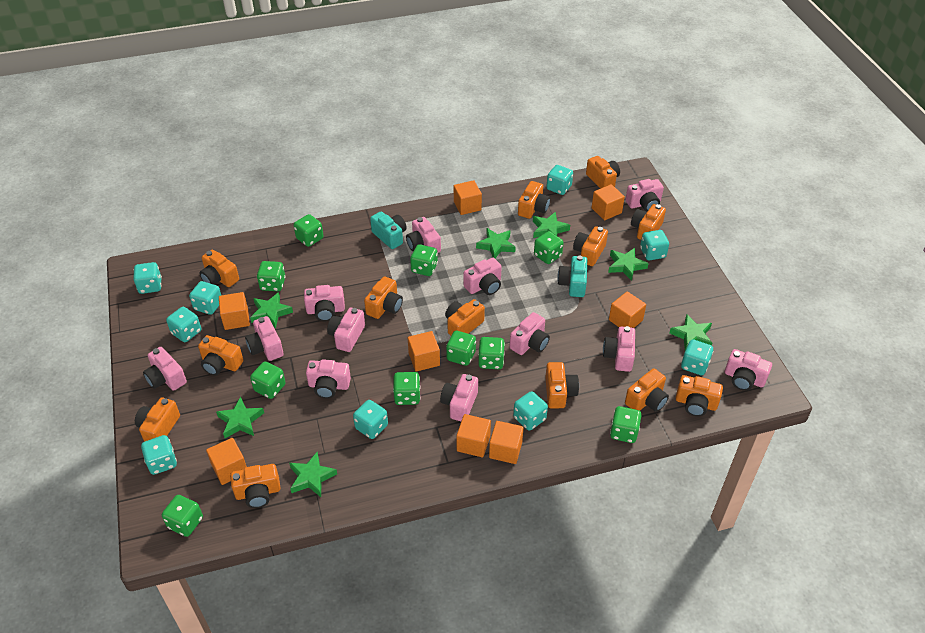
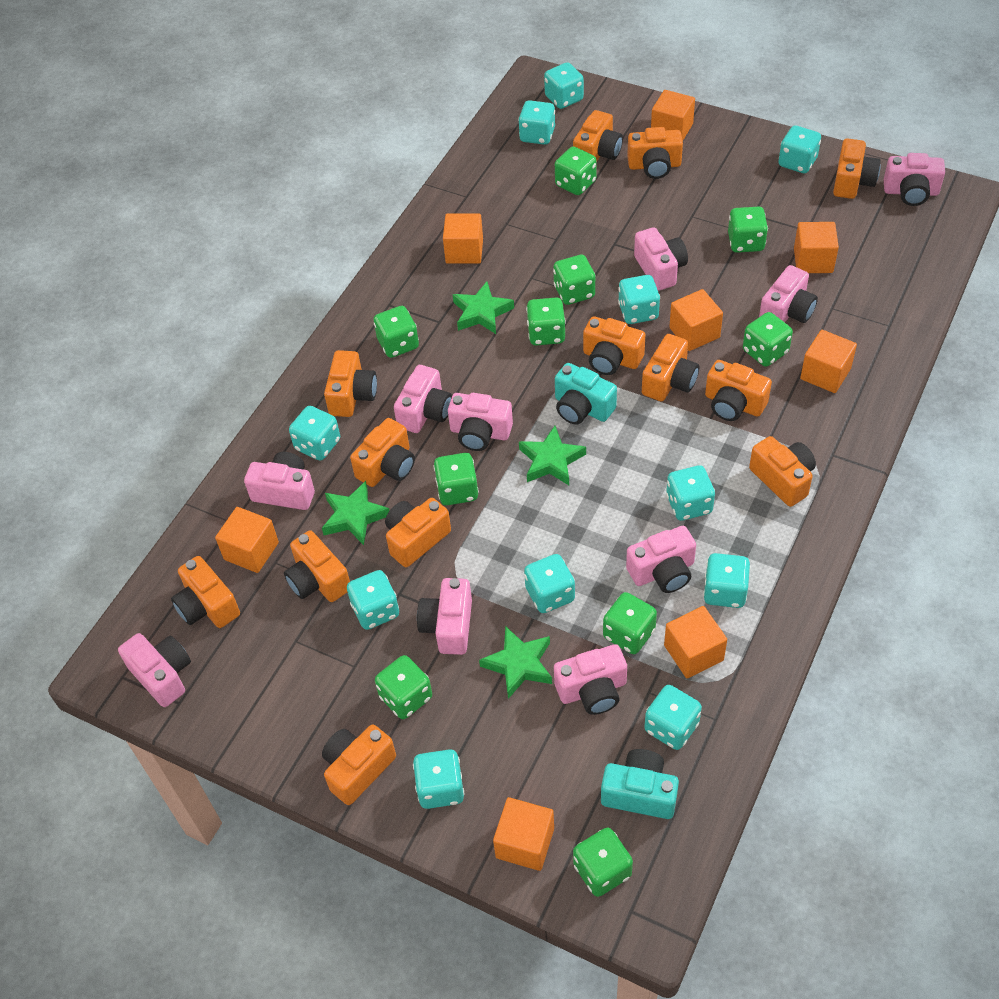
green star: [216,396,264,438] [250,292,293,328] [289,452,337,497] [476,228,516,258] [533,212,570,238] [608,248,649,281] [669,314,712,350] = 7 -> [322,481,390,545] [453,282,514,334] [479,626,552,699] [519,426,586,485] = 4
pink camera: [143,347,187,391] [245,316,284,361] [304,285,345,321] [306,359,351,399] [327,308,365,352] [406,217,441,253] [440,374,478,421] [463,258,502,295] [510,312,550,355] [603,326,635,372] [625,179,664,212] [725,349,772,391] = 12 -> [118,633,191,707] [244,452,315,510] [394,365,452,433] [417,578,472,655] [448,393,513,451] [554,644,627,715] [626,526,696,593] [634,227,688,291] [759,265,818,323] [884,153,945,206] = 10
turquoise dice: [133,262,162,294] [141,435,177,475] [166,307,201,342] [189,281,221,315] [353,400,388,439] [513,391,548,431] [546,165,573,195] [640,230,669,260] [681,339,713,375] = 9 -> [289,406,340,461] [347,570,399,630] [413,749,464,809] [518,100,555,145] [524,554,575,613] [544,62,584,109] [618,275,660,324] [644,685,702,750] [666,465,715,521] [703,553,750,608] [778,125,821,174] = 11

